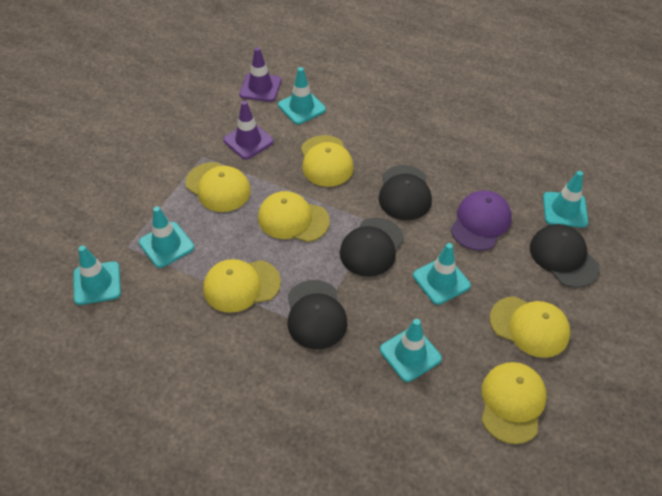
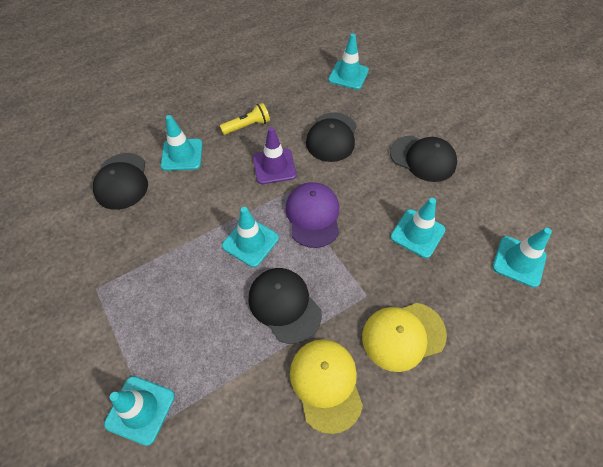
purple traffic cone: [223,101,274,160] [239,47,281,102] = 2 -> [253,127,297,184] = 1
yellow cap: [185,162,251,212] [203,259,281,313] [258,191,330,242] [301,135,354,187] [482,362,547,444] [490,296,571,358] = 6 -> [290,339,363,434] [362,303,447,372] = 2
yellow flashlight: none = 0 -> [220,103,270,135] = 1

